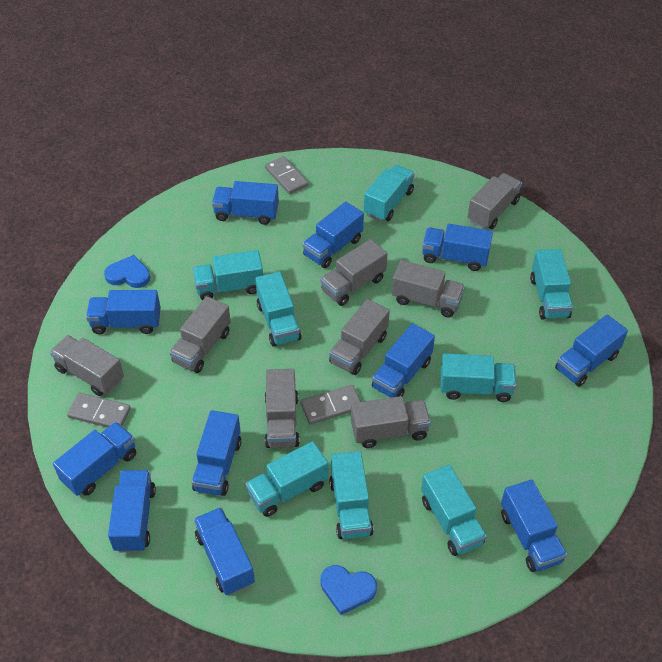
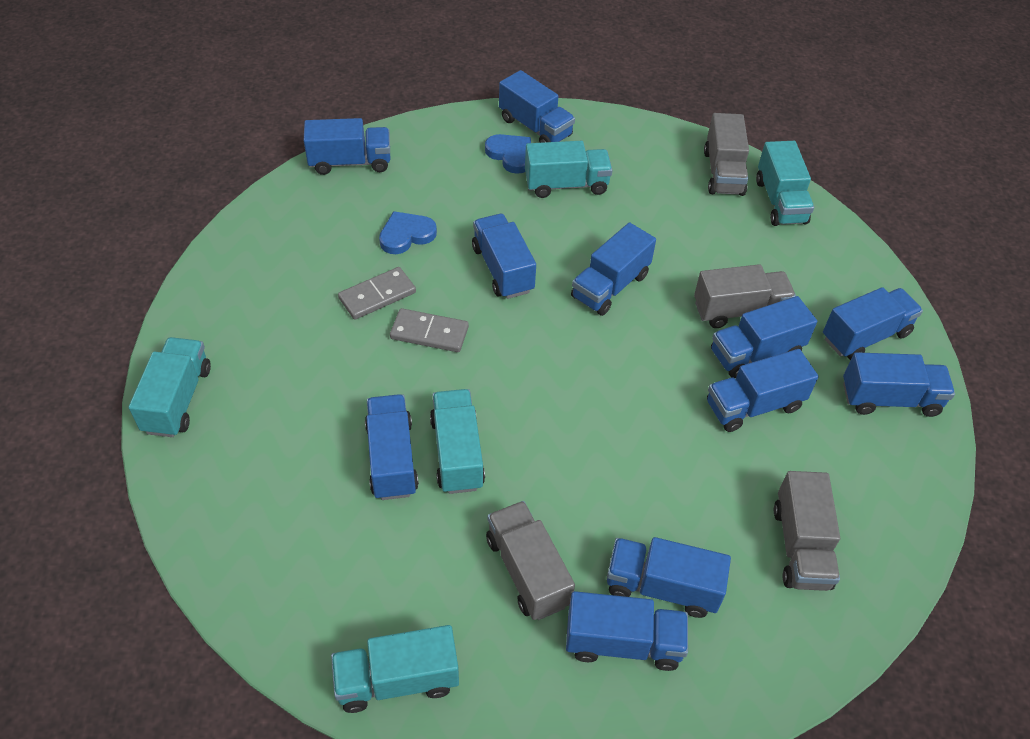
grey domino: [67,393,131,427] [265,156,309,194] [301,385,361,425] = 3 -> [338,267,416,320] [390,308,469,352] = 2
grey truck: [50,335,124,396] [169,296,231,373] [265,369,300,448] [320,239,388,306] [329,299,390,375] [351,396,431,448] [392,260,465,318] [468,173,522,229] = 8 -> [486,501,575,620] [694,264,796,328] [704,113,749,196] [774,471,840,591] = 4
turquoise truck: [193,250,263,300] [246,441,328,517] [255,272,302,347] [329,451,374,539] [364,165,415,221] [421,465,487,556] [440,353,516,402] [530,249,573,320] = 8 -> [129,337,211,437] [331,625,459,713] [430,389,485,494] [525,141,612,198] [756,141,814,226] = 5

